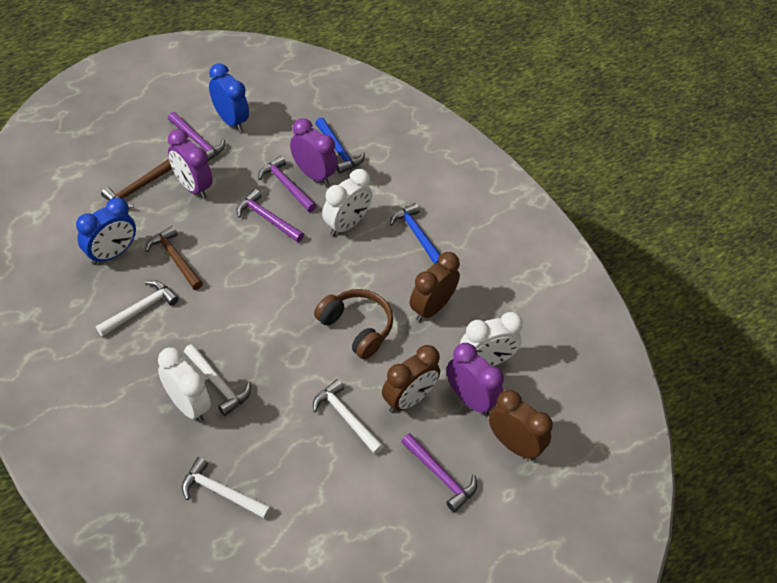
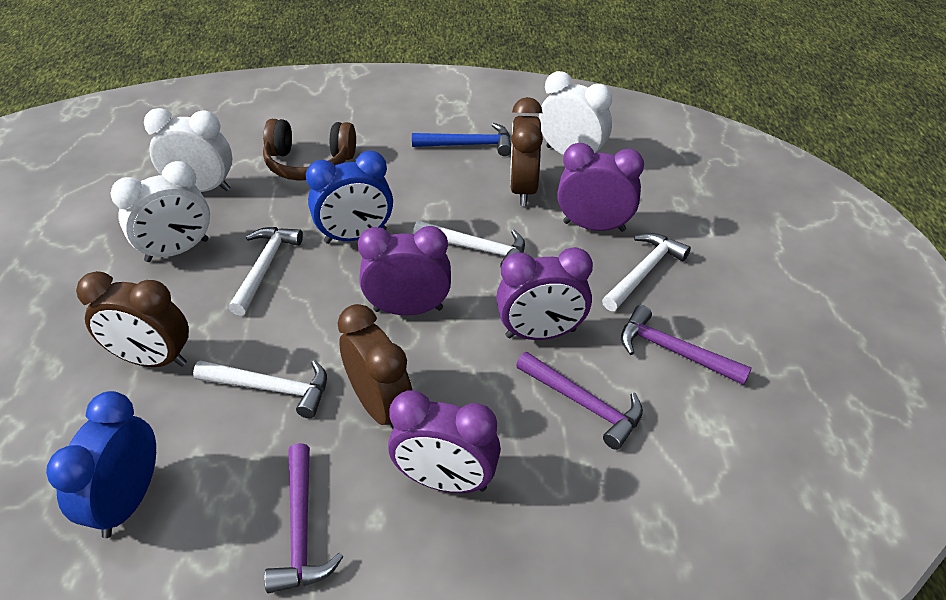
blue hammer: [315,117,365,174] [390,203,441,264] = 2 -> [412,123,511,156] = 1
brown hammer: [101,159,172,208] [145,226,203,290] = 2 -> none = 0
purple clock: [168,129,213,199] [290,118,338,186] [446,343,504,416] = 3 -> [358,226,451,316] [388,390,501,493] [496,247,593,340] [557,143,644,232] = 4
purple hammer: [168,112,225,162] [236,189,304,242] [258,156,317,212] [401,433,477,512] = 4 -> [264,443,344,593] [516,352,643,450] [621,305,752,385] = 3

